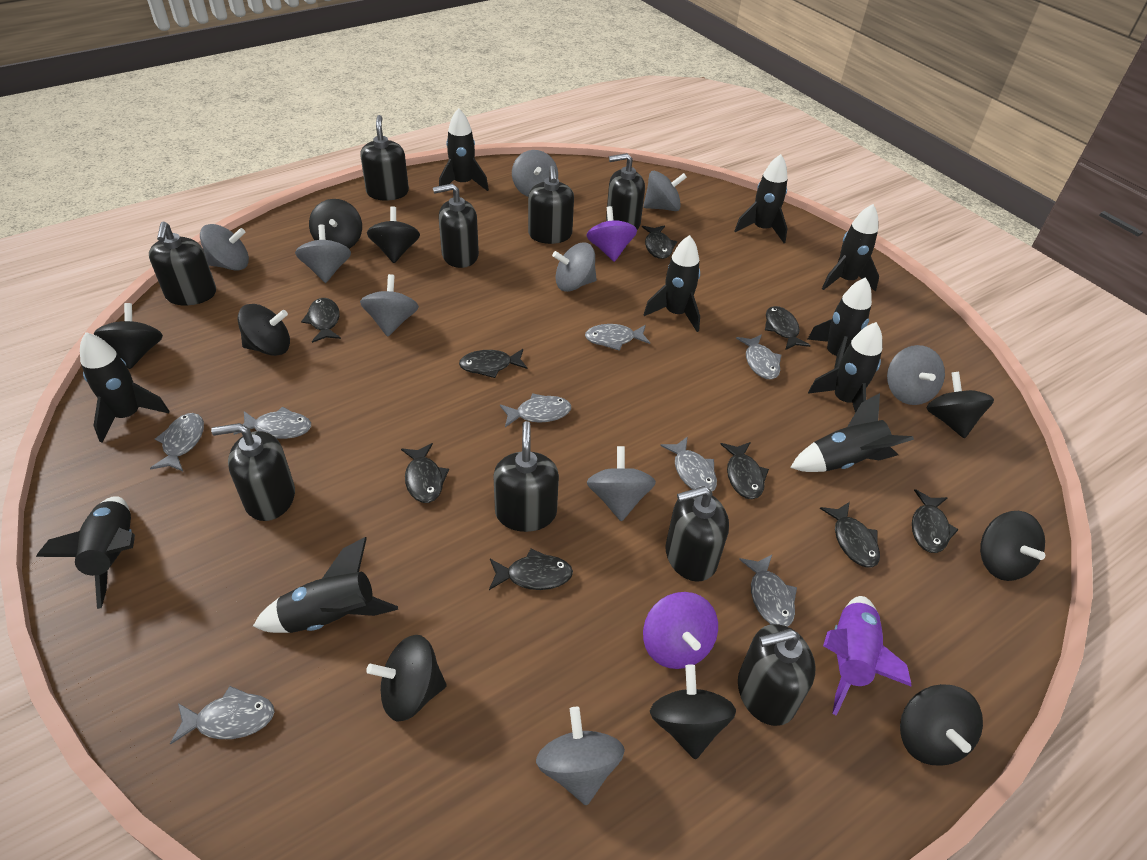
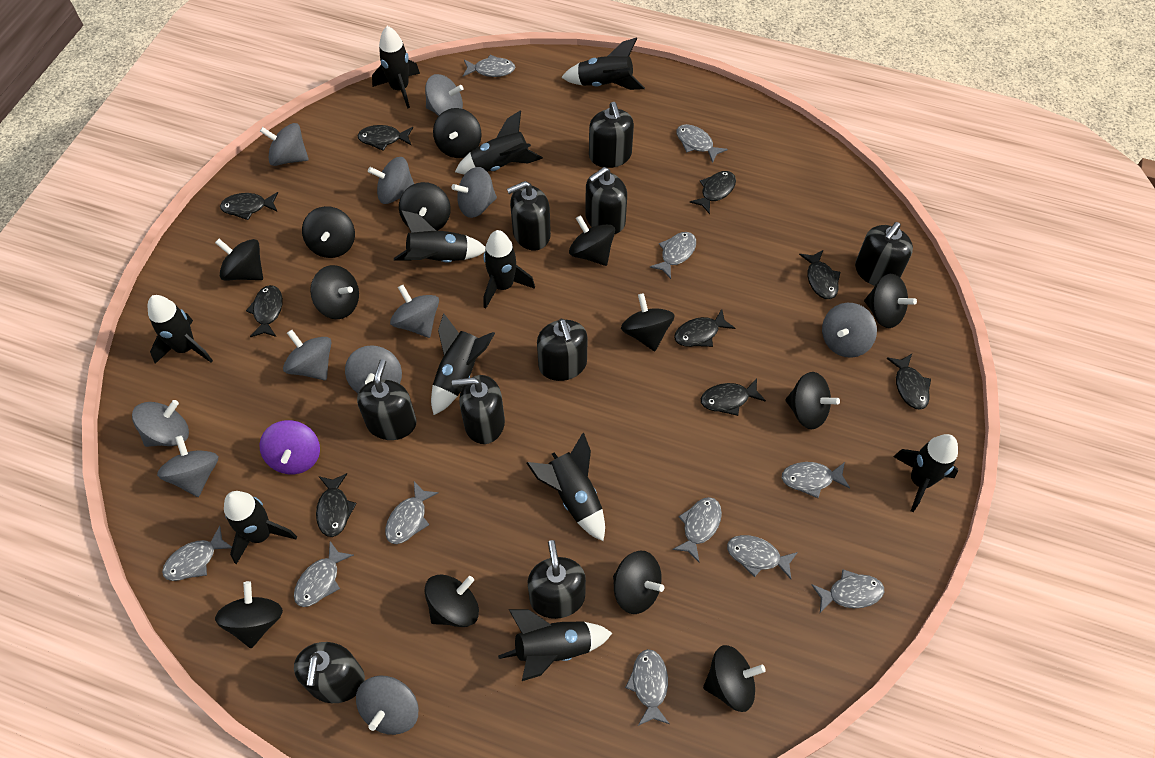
black rocket: [36,496,135,609] [80,332,169,443] [253,537,398,633] [439,108,489,191] [644,235,700,332] [735,154,788,243] [790,393,914,472] [807,277,872,369] [808,322,882,413] [822,204,879,292] = 10 -> [148,295,213,364] [224,491,297,564] [372,26,420,109] [394,210,486,263] [431,313,495,415] [455,110,543,175] [483,230,535,309] [498,609,612,681] [526,433,605,541] [561,37,645,90] [893,434,958,512] = 11
black spinning top: [94,303,163,369] [238,304,290,356] [309,199,362,249] [366,635,447,722] [367,206,420,263] [650,664,736,760] [900,684,983,766] [927,372,994,439] [980,511,1045,581] = 9 -> [215,239,263,281] [215,581,283,648] [302,206,355,258] [310,265,359,319] [399,182,451,231] [424,574,479,627] [433,108,482,158] [569,215,615,266] [613,551,664,614] [621,293,674,351] [703,645,766,712] [785,372,840,429] [864,274,917,328] = 13
grey fish: [150,413,204,471] [170,686,275,744] [234,406,311,439] [500,393,571,427] [585,324,650,351] [660,436,717,492] [736,334,781,379] [739,555,797,627] = 8 -> [162,526,232,581] [294,541,354,607] [385,481,439,544] [463,55,515,77] [625,649,670,726] [649,232,696,279] [672,497,722,562] [676,124,728,163] [727,535,798,579] [782,462,850,498] [811,570,884,613] = 11
grey spinning top: [200,224,249,271] [295,225,351,283] [360,274,419,337] [512,150,558,197] [536,707,625,806] [552,242,597,292] [587,446,656,521] [643,171,687,211] [887,345,945,405] = 9 -> [132,400,189,447] [157,435,218,497] [260,123,309,166] [283,330,331,380] [345,345,402,393] [356,676,419,735] [368,157,414,204] [390,285,439,338] [425,74,464,116] [451,167,497,218] [822,303,877,358] = 11
purple rocket: [823,596,912,716] = 1 -> none = 0
purple spinning top: [586,206,637,262] [643,592,718,669] = 2 -> [259,420,320,474] = 1

